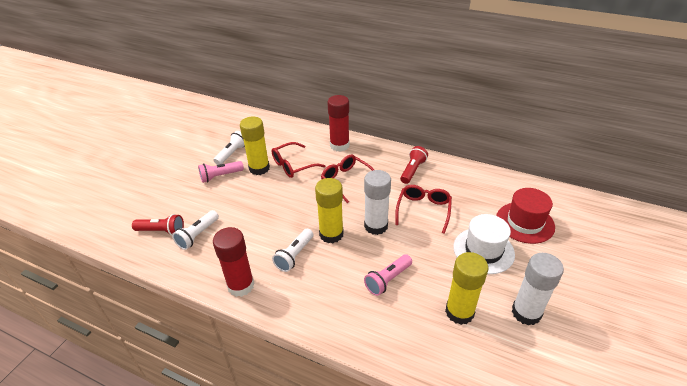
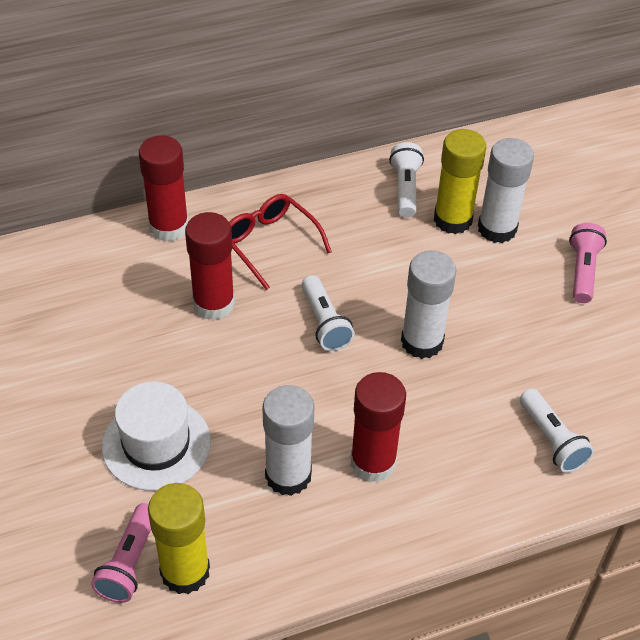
red flashlight: [132,214,184,236] [400,146,428,184] = 2 -> none = 0
red glasses: [272,142,325,178] [321,155,374,203] [395,185,452,234] = 3 -> [229,194,332,290] = 1
red glue stick: [213,227,255,297] [327,95,350,152] = 2 -> [139,135,188,242] [185,212,235,320] [351,372,406,482] = 3
red hat: [496,188,555,244] = 1 -> none = 0
white glue stick: [364,170,391,235] [512,253,564,326] = 2 -> [263,385,314,496] [401,251,457,359] [478,138,534,243] = 3
yellow glue stick: [240,117,270,175] [315,178,343,243] [445,252,488,325] = 3 -> [148,483,210,594] [434,129,486,234] = 2

